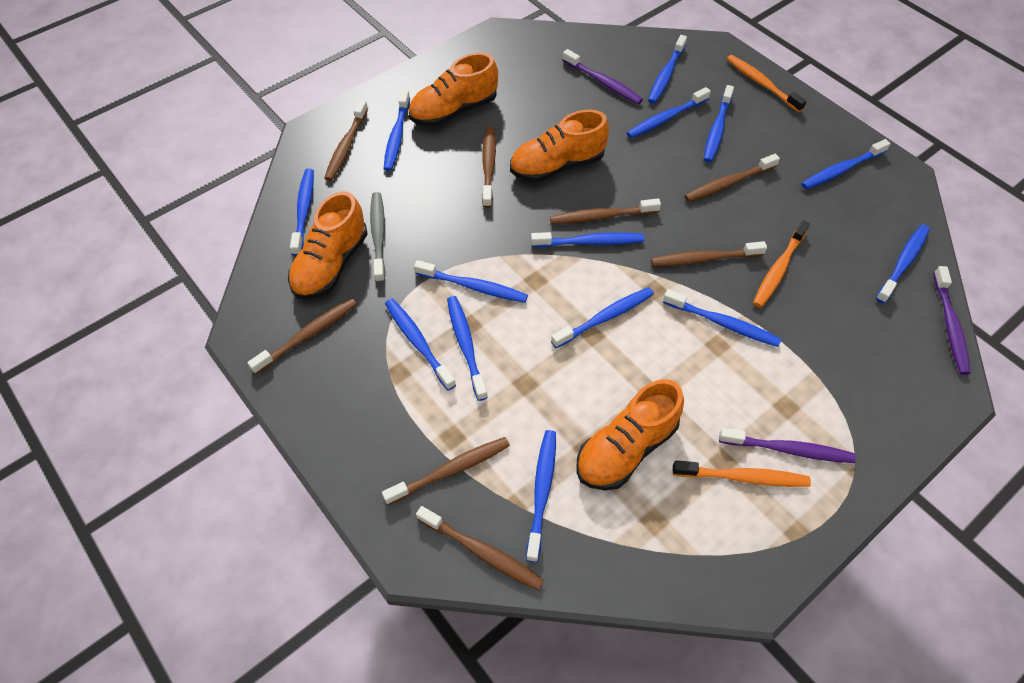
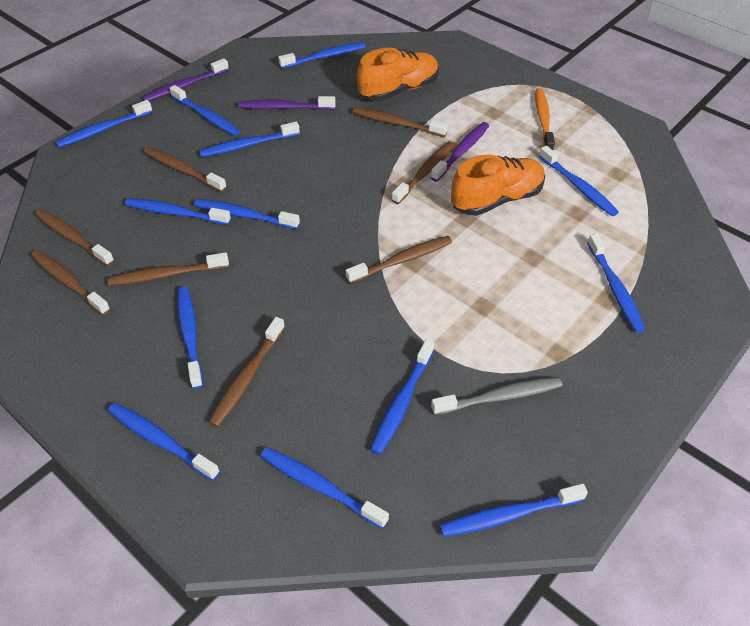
blue toothbrush: [290,169,314,256] [383,90,410,171] [385,298,456,391] [414,260,528,303] [447,296,488,401] [526,430,556,562] [531,232,644,247] [551,287,654,348] [627,87,711,138] [648,35,687,103] [663,289,781,347] [704,85,734,162] [801,139,891,189] [876,224,930,304] = 14 -> [56,100,153,148] [108,403,220,481] [125,198,231,225] [170,85,240,136] [177,287,203,389] [194,199,300,229] [199,122,300,157] [261,447,389,529] [278,42,365,69] [370,340,434,455] [440,484,588,537] [539,146,619,216] [587,234,645,332] = 13
orange shoe: [288,191,368,300] [408,53,498,127] [510,110,609,182] [576,379,684,490] = 4 -> [357,48,439,101] [451,155,545,216] = 2
orange toothbrush: [673,460,811,487] [727,55,807,112] [753,220,810,308] = 3 -> [535,88,555,150] = 1

